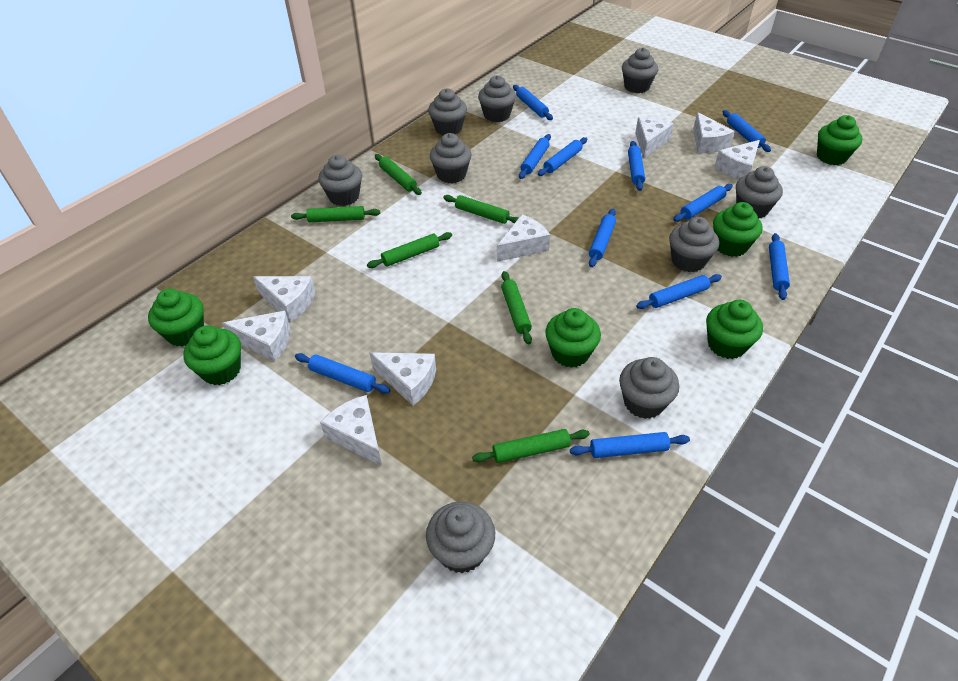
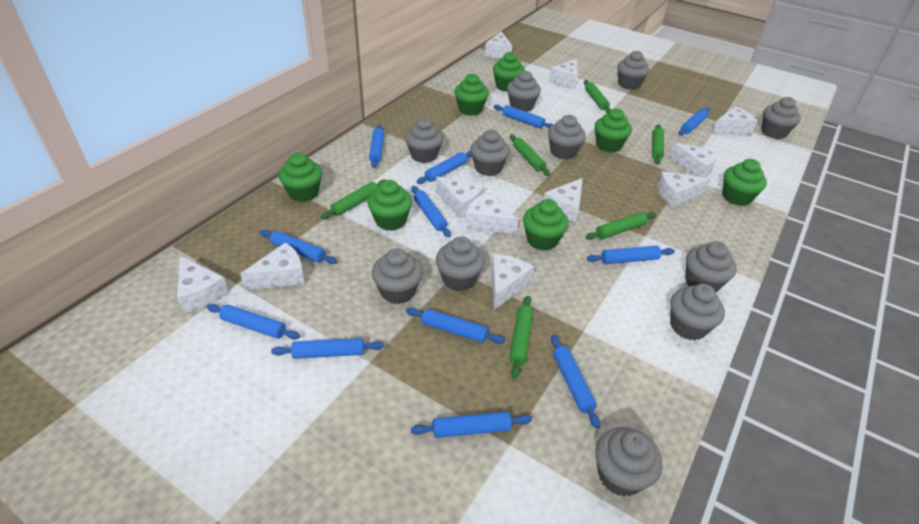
blue rolling pin: [295,353,391,394] [513,85,553,120] [519,134,551,179] [538,137,587,176] [570,432,690,458] [589,208,616,267] [628,141,645,191] [636,274,722,309] [673,184,733,222] [723,110,771,152] [769,233,790,300] = 11 -> [207,304,300,340] [260,230,337,264] [271,338,384,359] [369,125,384,168] [406,308,505,344] [411,186,451,237] [411,412,532,438] [417,151,472,184] [494,105,553,129] [551,335,600,429] [587,246,675,264] [679,107,710,136] = 12
green cupcake: [148,289,204,347] [183,326,241,385] [545,308,601,368] [706,300,763,359] [713,202,763,257] [817,115,863,165] = 6 -> [279,153,322,202] [367,180,412,231] [454,73,489,116] [493,52,525,92] [523,199,569,251] [595,108,632,153] [723,159,767,206] = 7
grey cupcake: [318,155,362,206] [426,501,495,573] [428,88,467,135] [430,133,472,183] [478,75,516,122] [619,357,679,419] [622,48,658,93] [669,217,719,272] [736,166,783,218] = 9 -> [372,248,423,304] [405,117,444,163] [436,236,485,291] [470,130,510,176] [507,71,541,112] [548,115,586,160] [595,427,662,497] [617,51,649,90] [670,284,725,340] [686,241,737,293] [761,97,801,139] = 11
white cheese: [222,311,290,361] [253,276,315,322] [320,395,382,466] [370,352,436,406] [497,214,550,262] [635,117,673,159] [693,112,735,153] [714,140,760,180] = 8 -> [177,256,229,313] [240,242,305,290] [436,176,484,218] [465,193,518,234] [485,31,512,58] [491,254,534,310] [544,178,583,222] [549,59,578,88] [657,171,710,208] [669,143,719,178] [712,106,757,135] = 11

